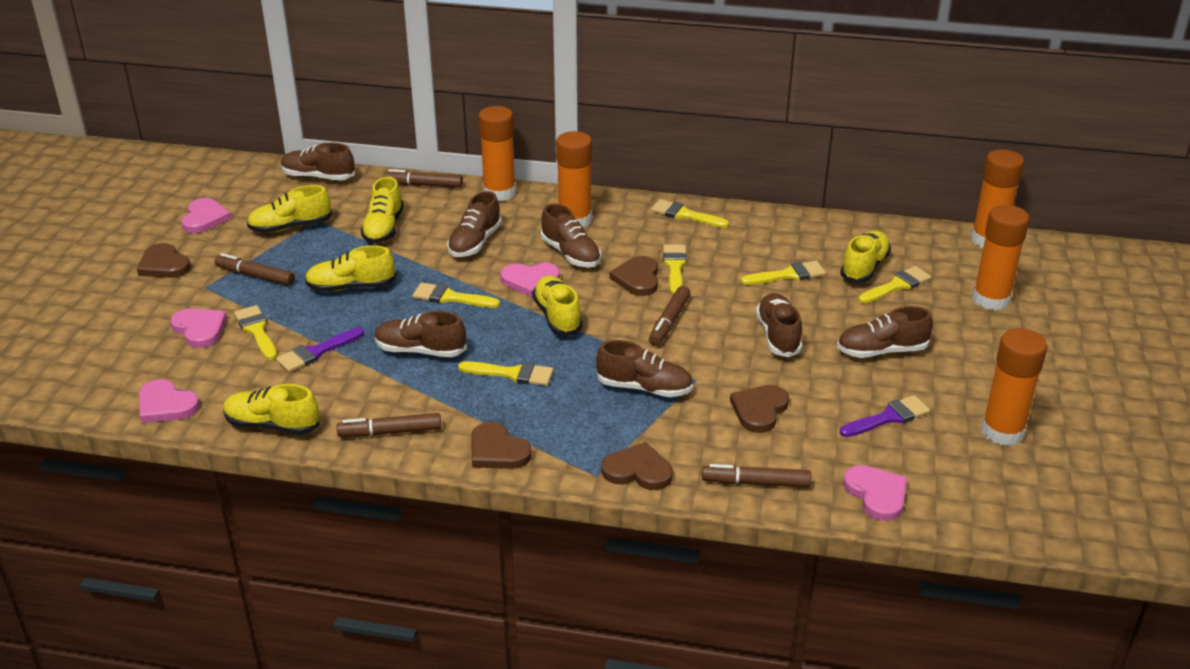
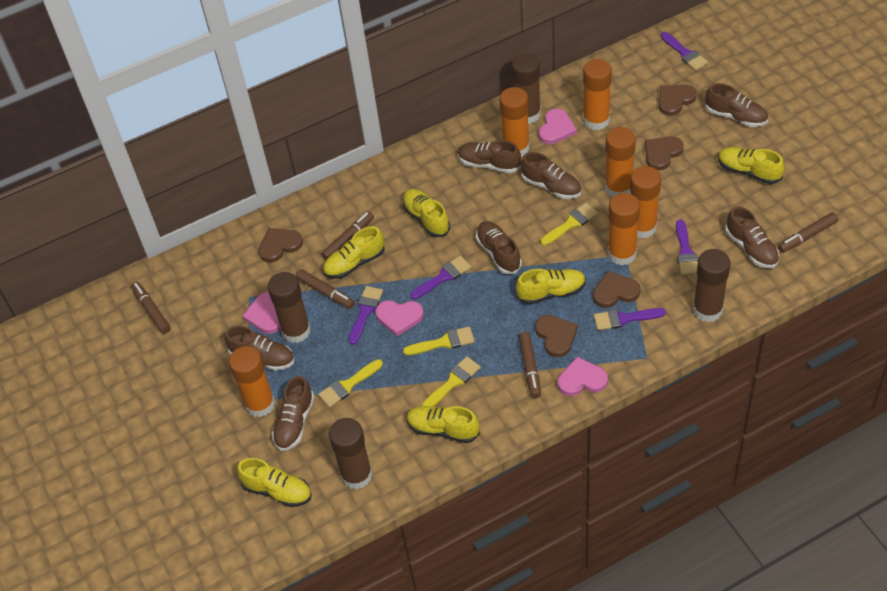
brown glue stick: none = 0 -> [268,272,311,343] [329,418,373,489] [512,53,541,124] [693,249,731,322] = 4
orange glue stick: [478,106,516,201] [556,131,592,228] [971,149,1024,248] [973,205,1029,310] [981,328,1047,446] = 5 -> [229,346,275,417] [500,87,530,157] [583,59,612,130] [605,127,636,198] [608,193,640,265] [630,166,661,239] = 6
pink heart: [139,379,200,423] [170,308,227,348] [181,198,231,233] [500,262,560,297] [843,465,907,521] = 5 -> [242,292,280,334] [375,300,424,336] [538,109,577,144] [558,357,608,396] = 4
purple brush: [276,327,364,372] [839,395,930,437] = 2 -> [349,286,383,345] [410,256,471,300] [594,308,666,330] [661,32,708,71] [676,219,698,275] = 5
yellow brush: [234,305,277,360] [412,283,500,308] [458,361,553,386] [651,199,729,228] [663,244,687,295] [740,261,826,285] [858,266,931,304] = 7 -> [318,359,383,408] [403,326,475,355] [422,356,481,407] [540,203,598,246] = 4

